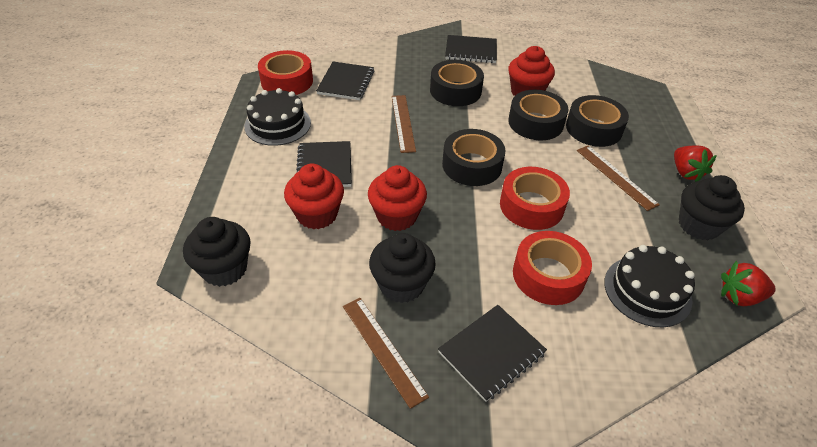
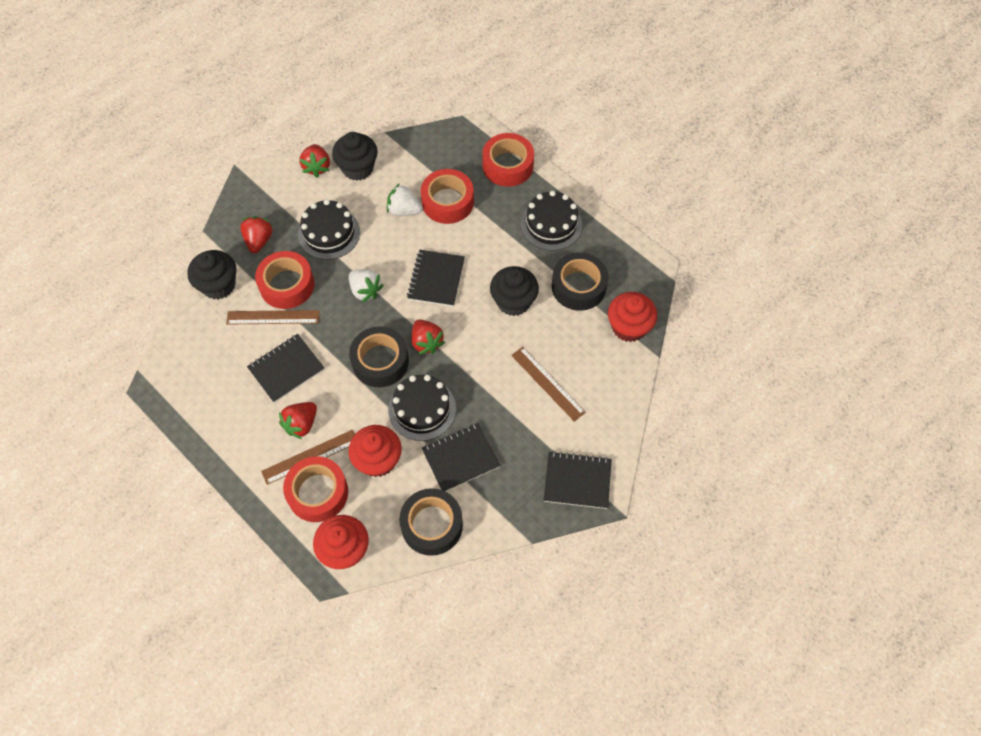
black cake: [244,88,311,146] [604,245,695,327] = 2 -> [298,199,360,260] [388,375,456,441] [521,191,582,251] = 3
black tape: [430,60,484,106] [442,129,506,186] [508,90,569,140] [566,95,629,147] = 4 -> [349,326,409,387] [399,488,463,556] [552,253,608,311] = 3
red strawberry: [674,146,717,182] [721,261,776,306] = 2 -> [240,216,273,253] [279,402,317,439] [299,144,330,177] [412,319,445,355] = 4
red tape: [258,50,313,95] [500,167,570,230] [513,231,592,305] = 3 -> [255,251,314,309] [283,456,348,522] [421,169,474,224] [482,133,534,187] = 4
white strawberry: none = 0 -> [349,269,384,303] [387,183,423,216] = 2

